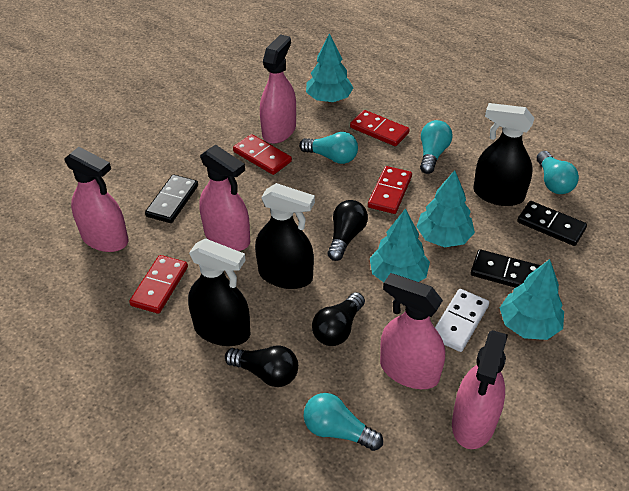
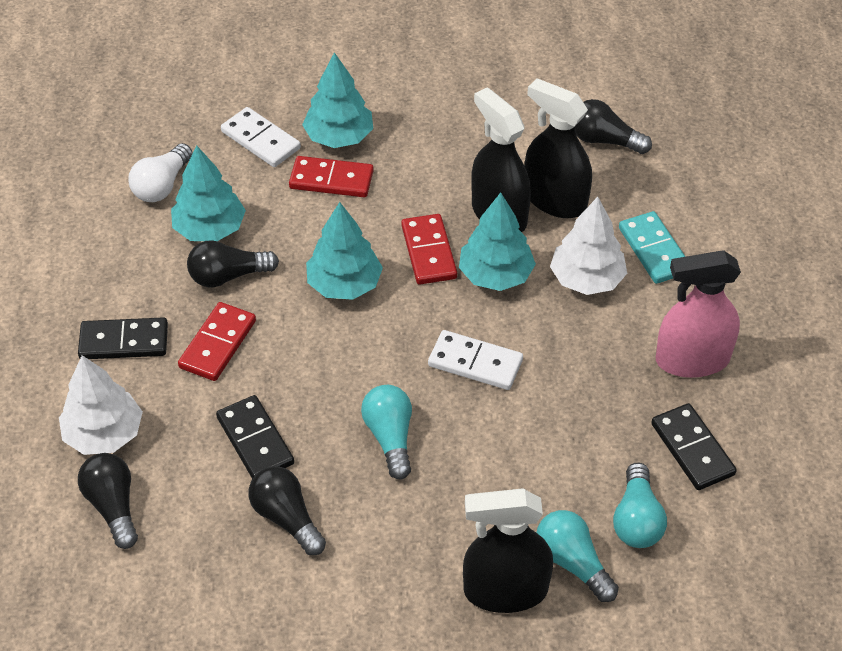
black light bulb: [225,345,298,387] [312,292,365,346] [328,200,368,261] = 3 -> [78,453,138,549] [187,240,279,287] [248,466,326,555] [575,99,652,154] = 4
pink spray bottle: [64,147,129,252] [199,145,250,251] [260,34,296,144] [380,273,445,389] [452,330,508,449] = 5 -> [656,251,741,378] = 1
red domino: [129,255,188,314] [233,134,292,175] [350,110,410,146] [368,166,412,214] = 4 -> [178,302,256,381] [289,156,374,197] [401,214,457,285] = 3
turquoise domino: none = 0 -> [619,211,685,284] = 1
turquoise light bulb: [299,132,358,164] [303,393,383,451] [420,120,453,174] [537,151,579,194] = 4 -> [361,385,412,479] [536,510,619,602] [613,463,667,548] = 3
white domino: [435,289,489,352] = 1 -> [221,107,301,167] [428,330,523,390] = 2
white light bulb: none = 0 -> [128,143,193,202] = 1
white tree: none = 0 -> [59,355,143,455] [550,197,627,295] = 2

